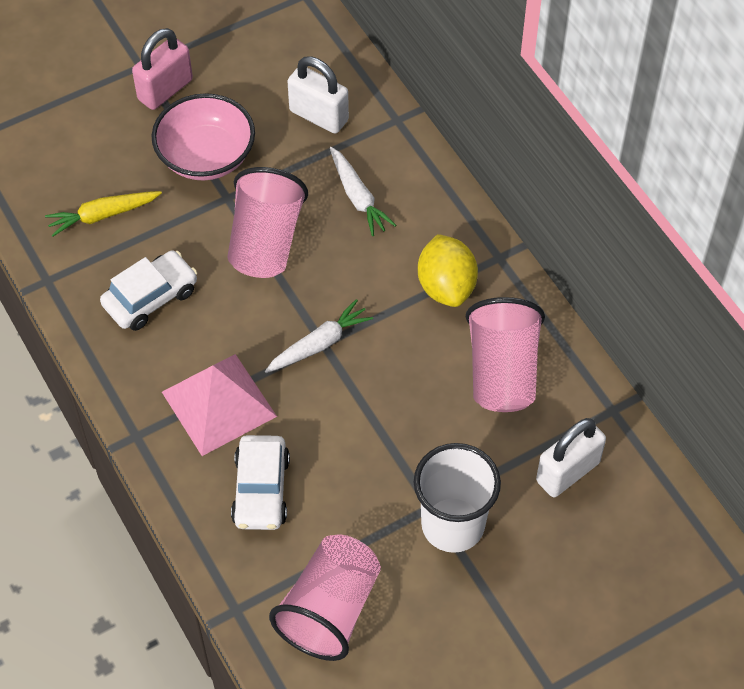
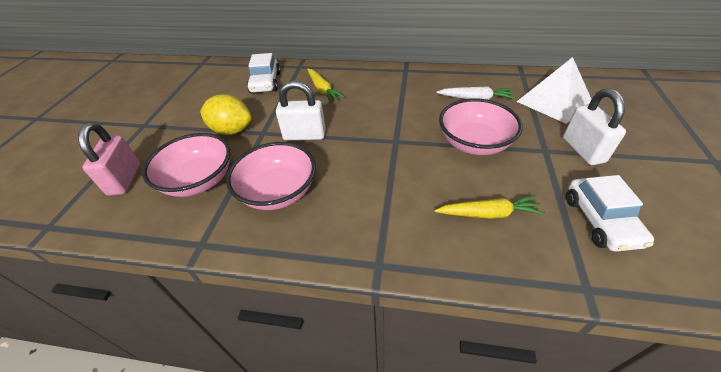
pink bowl: [152,93,255,180] = 1 -> [142,133,231,197] [226,142,316,210] [439,98,523,155] = 3
pink cup: [228,167,308,278] [269,534,381,661] [466,297,545,412] = 3 -> none = 0
pink pyramid: [162,354,277,456] = 1 -> none = 0
white carrot: [265,299,373,373] [330,147,396,236] = 2 -> [436,86,515,100] = 1
white cup: [414,443,501,553] = 1 -> none = 0
white pyramid: none = 0 -> [517,57,591,124] = 1
yellow carrot: [45,191,162,237] = 1 -> [307,69,345,103] [434,195,545,219] = 2

